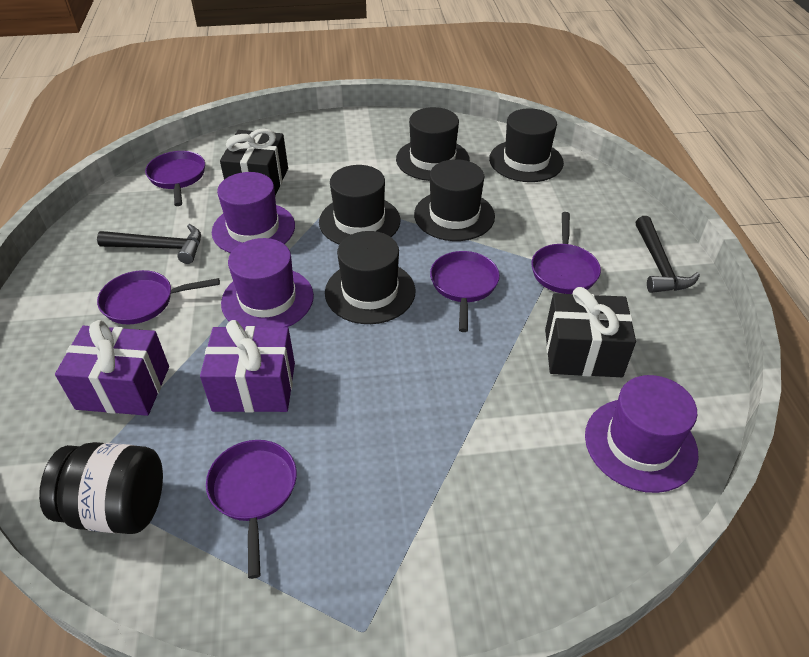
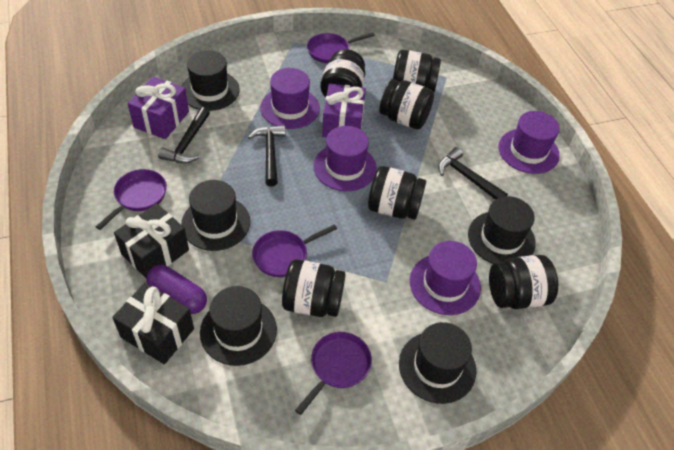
black hammer: [97,224,201,264] [636,216,700,293] = 2 -> [158,107,210,164] [248,125,286,186] [438,147,508,200] = 3
black jar: [39,442,163,534] = 1 -> [282,259,345,317] [320,49,365,98] [368,166,426,219] [379,79,434,129] [393,50,441,93] [489,255,558,309] = 6
purple capsule: none = 0 -> [146,265,207,314] = 1
purple hat: [212,172,295,253] [221,238,314,327] [585,375,699,493] = 3 -> [260,68,320,129] [313,126,377,191] [410,241,481,315] [499,111,560,174] = 4
purple pan: [97,270,220,324] [145,151,205,206] [206,440,297,579] [430,251,500,332] [531,212,601,294] = 5 -> [96,169,167,230] [252,224,337,277] [295,332,372,415] [307,32,375,63] = 4

